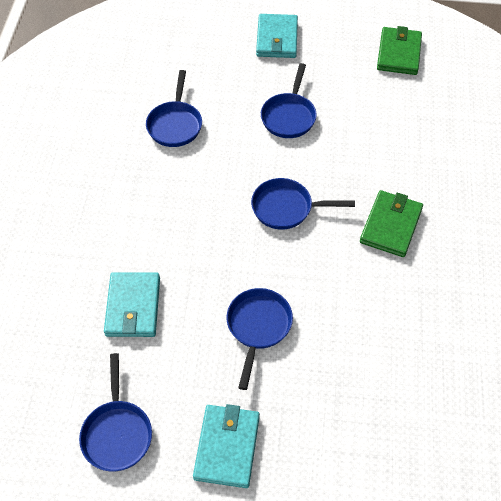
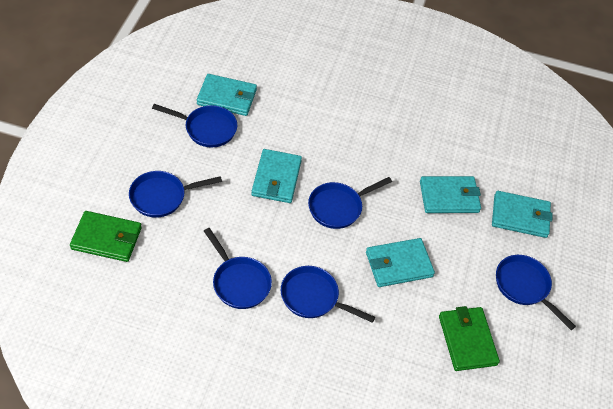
blue pan: [79,353,152,471] [146,70,202,147] [226,288,293,390] [251,178,355,230] [261,63,317,138] = 5 -> [129,171,222,218] [152,104,237,148] [204,228,272,309] [281,266,375,323] [308,177,392,229] [496,255,576,330] = 6
turquoise wallet: [104,272,160,337] [193,404,260,488] [256,14,298,58] = 3 -> [197,74,257,116] [251,149,302,203] [366,238,435,287] [420,176,481,213] [492,191,553,238] = 5

